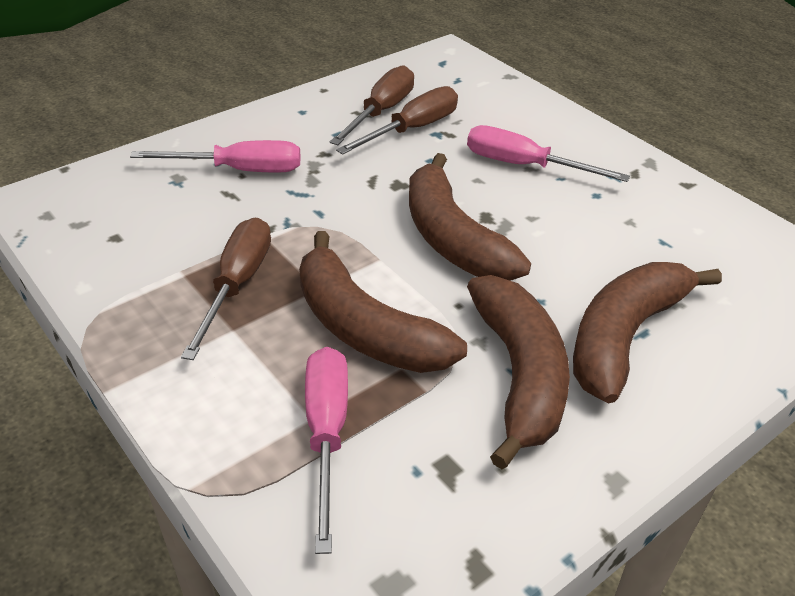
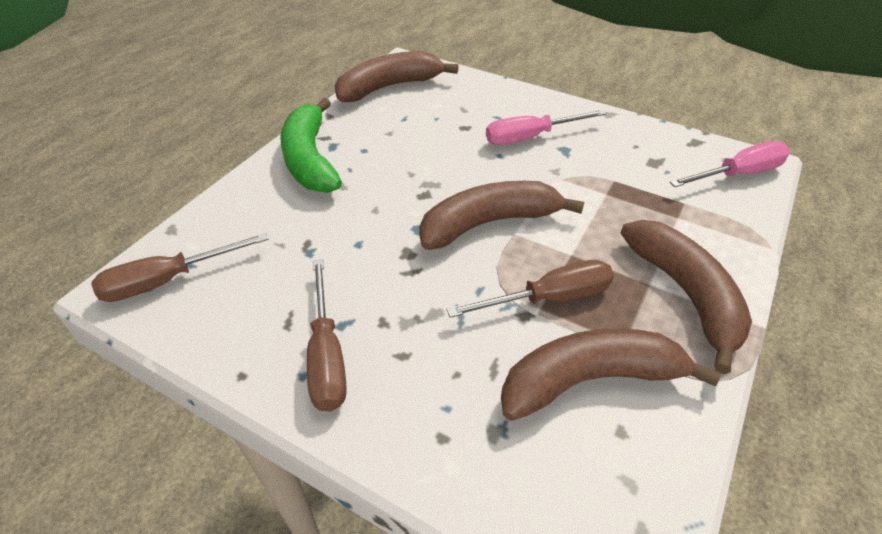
green banana: none = 0 -> [280,98,342,193] = 1
pink screwdriver: [130,140,301,173] [305,347,348,554] [467,125,630,182] = 3 -> [486,110,606,145] [670,141,790,187] = 2

